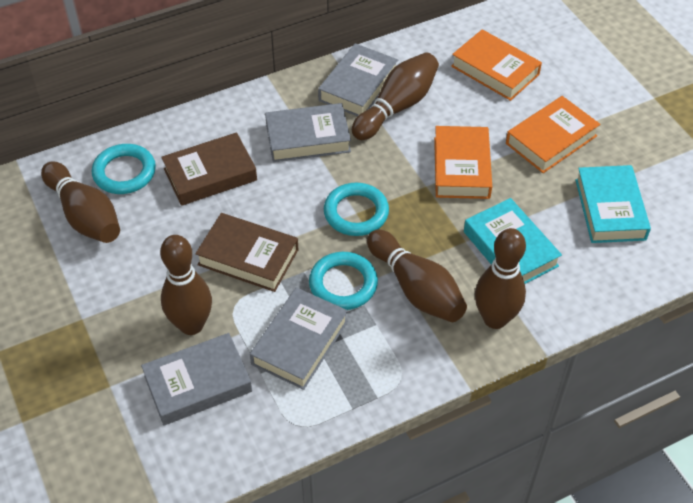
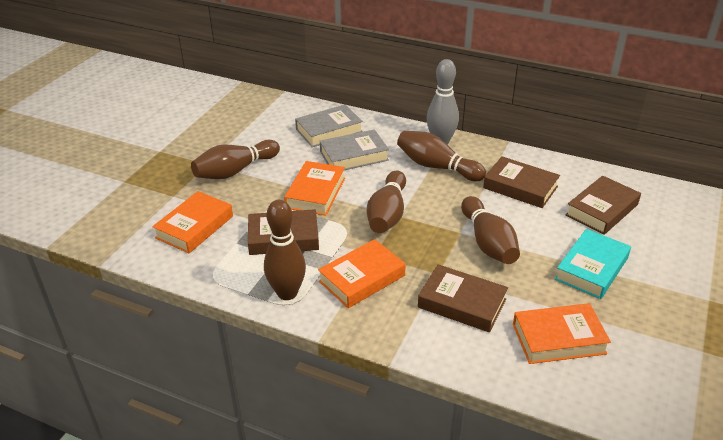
brown book: [161,132,257,206] [195,213,299,292] = 2 -> [248,209,319,255] [418,264,508,332] [483,156,560,208] [566,176,641,235] = 4
grey book: [141,333,252,425] [250,287,348,390] [265,103,351,162] [318,43,398,116] = 4 -> [295,105,363,147] [320,129,389,170] = 2
grey bowling pin: none = 0 -> [427,59,459,145] = 1
orange book: [434,126,492,199] [451,29,542,101] [506,96,600,173] = 3 -> [152,191,233,253] [284,161,345,216] [318,239,406,308] [513,303,611,364] = 4
turquoise book: [464,198,562,284] [575,165,651,243] = 2 -> [555,229,631,299] = 1
turquoise ring: [92,144,156,194] [309,252,378,310] [324,183,389,236] = 3 -> none = 0

